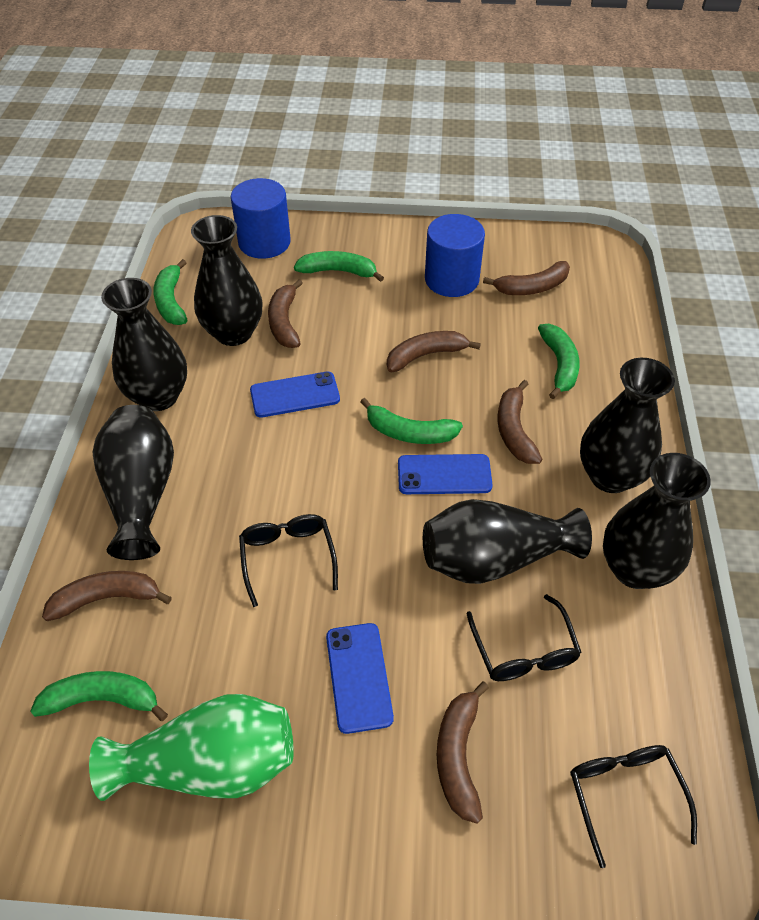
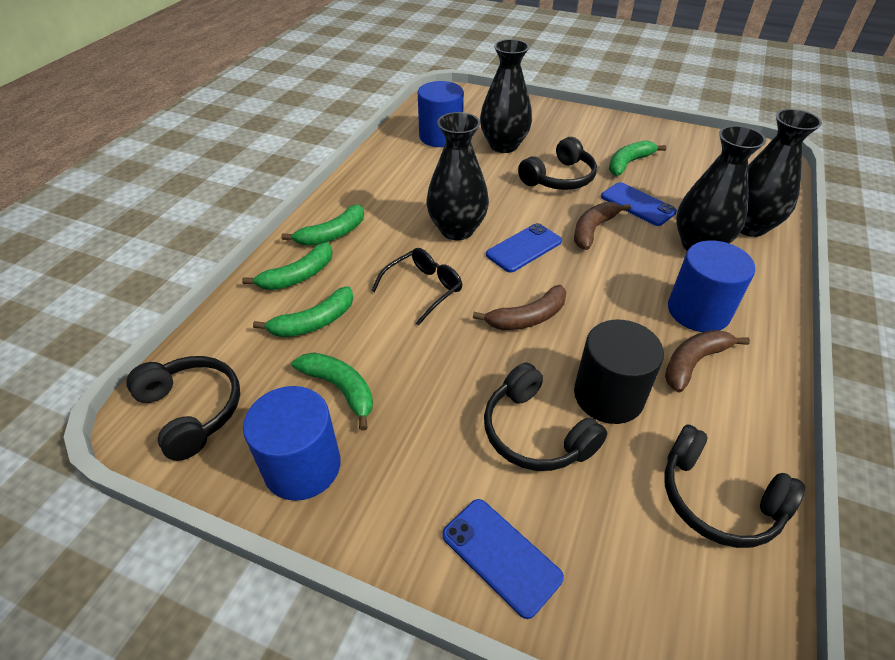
black cylinder: none = 0 -> [574,320,664,424] = 1
black glasses: [239,514,338,607] [467,594,582,681] [570,745,697,868] = 3 -> [371,248,462,326] = 1
black headphones: none = 0 -> [126,356,240,461] [484,363,607,471] [518,137,597,190] [665,424,805,548] = 4
black vase: [93,405,174,560] [101,278,187,411] [191,215,263,346] [423,499,592,584] [580,358,675,493] [603,453,711,589] = 6 -> [426,112,489,240] [480,39,532,153] [676,126,766,251] [740,109,822,237] = 4
blue cylinder: [231,178,291,259] [425,214,485,297] = 2 -> [243,386,341,501] [418,81,464,147] [668,240,755,332] = 3
brown banana: [42,571,172,621] [268,279,303,348] [387,331,481,372] [437,682,489,823] [483,261,570,295] [498,380,543,464] = 6 -> [473,285,567,330] [574,202,631,250] [665,330,750,392] = 3
green vase: [89,694,294,801] = 1 -> none = 0

